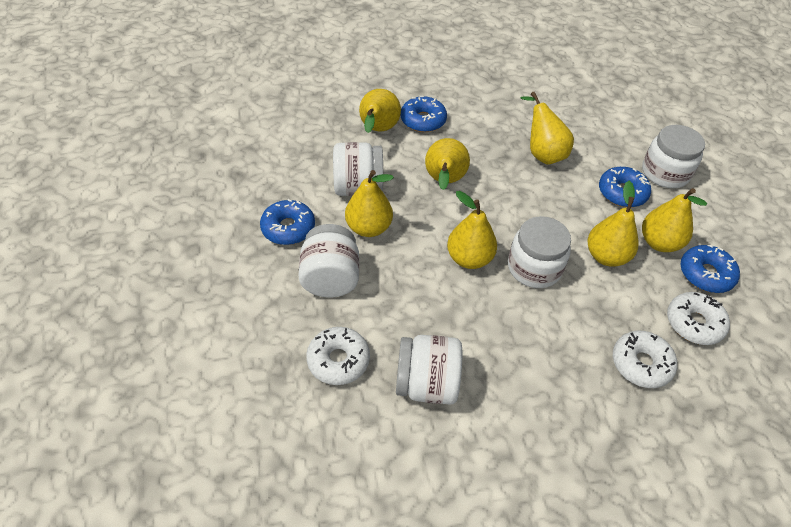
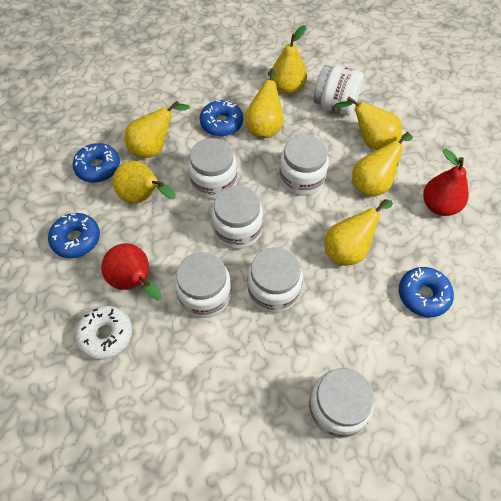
red pear: none = 0 -> [101,243,162,300] [423,149,469,216] = 2
white donut: [306,327,370,385] [613,331,677,388] [667,292,730,345] = 3 -> [75,306,132,360] = 1
white jar: [298,224,359,297] [333,142,383,196] [396,335,462,405] [508,216,571,288] [642,125,705,188] = 5 -> [175,252,231,318] [188,138,237,199] [212,186,263,249] [247,247,303,313] [279,135,329,196] [309,368,374,439] [313,65,364,115] = 7

